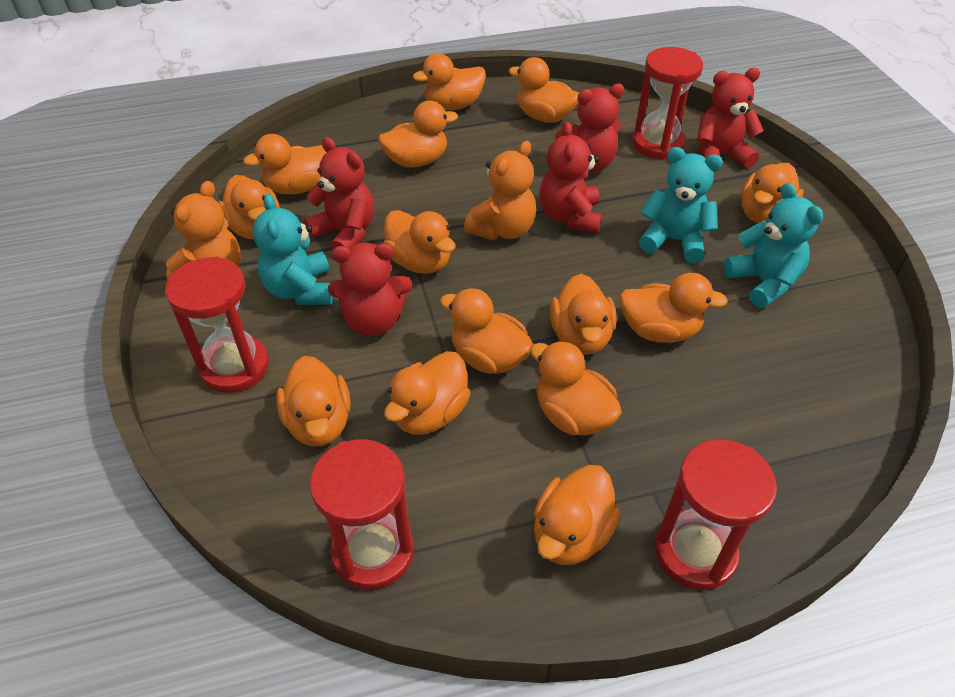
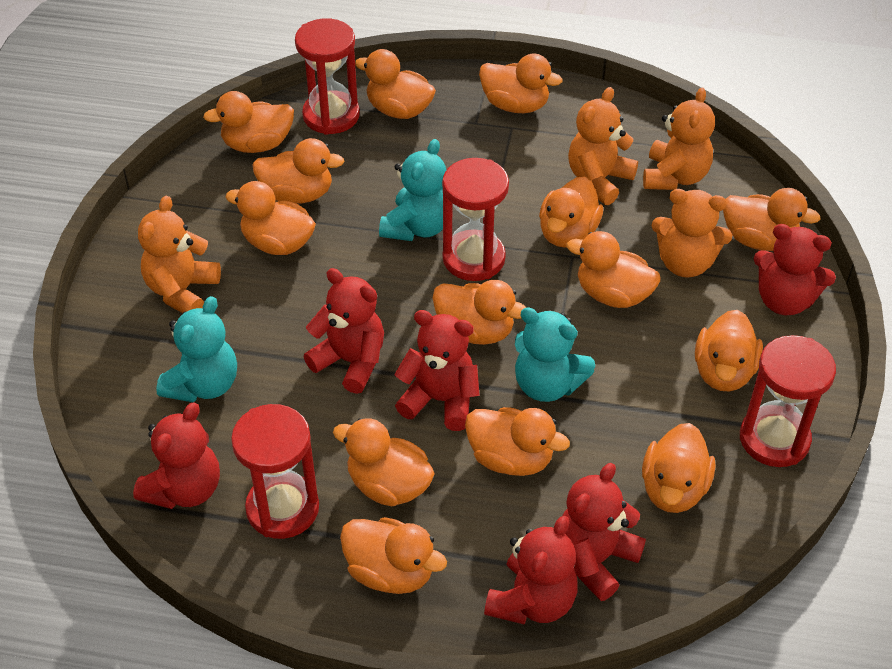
orange teddy bear: [166,181,241,281] [464,141,536,241] = 2 -> [138,196,221,313] [568,87,638,205] [643,87,715,190] [652,189,732,278] = 4
red teddy bear: [304,137,374,250] [328,243,412,336] [539,122,602,233] [555,84,625,172] [697,68,764,172] = 5 -> [133,403,220,509] [303,268,384,394] [394,310,480,431] [484,516,578,625] [562,463,646,601] [754,224,836,315] = 6

